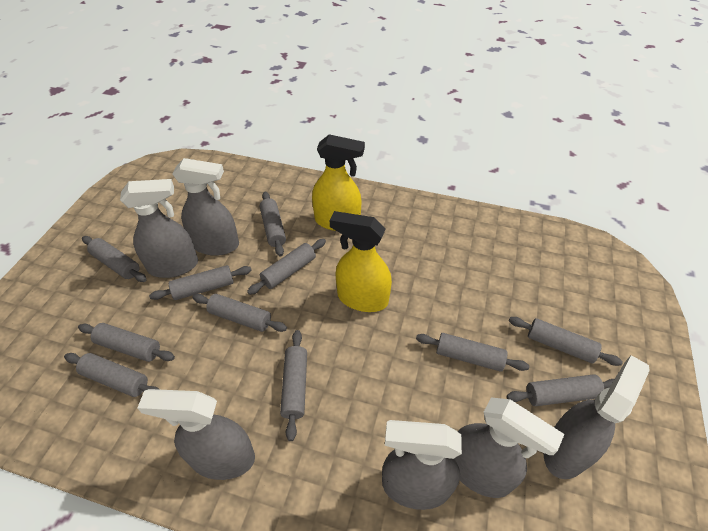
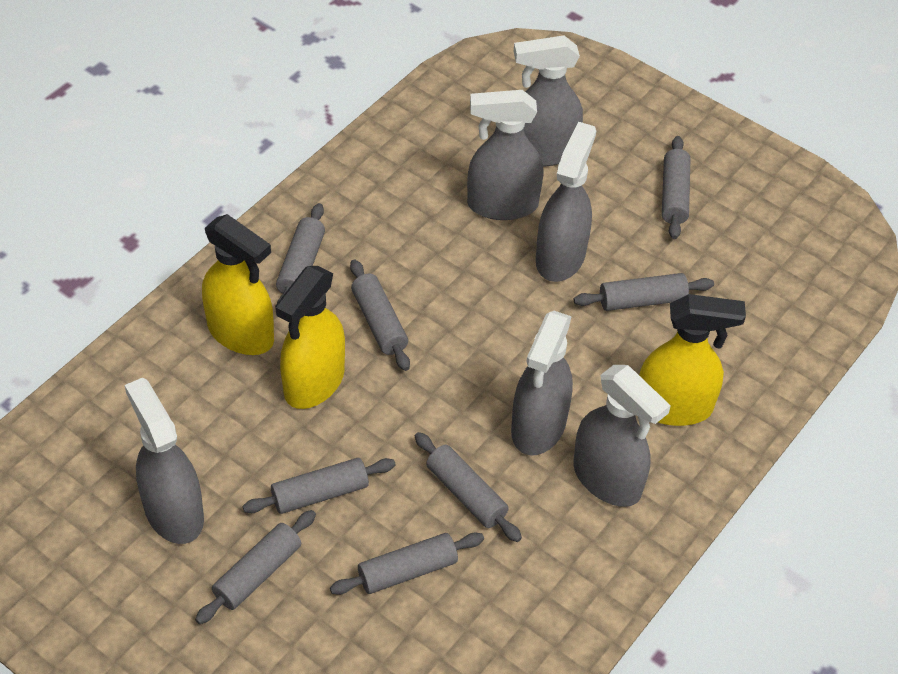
grey rolling pin: [64,353,160,397] [78,323,175,362] [82,236,147,282] [149,265,252,300] [192,294,287,332] [247,239,326,295] [260,191,286,257] [280,330,307,441] [416,333,529,372] [507,374,614,406] [509,317,623,366] = 11 -> [195,510,316,624] [242,458,396,514] [276,203,325,303] [330,532,484,595] [350,259,410,371] [415,432,522,542] [574,273,714,311] [662,136,691,239] = 8
yellow spray bottle: [312,134,365,231] [330,211,392,312] = 2 -> [202,214,274,355] [275,266,345,409] [639,294,746,426] = 3

